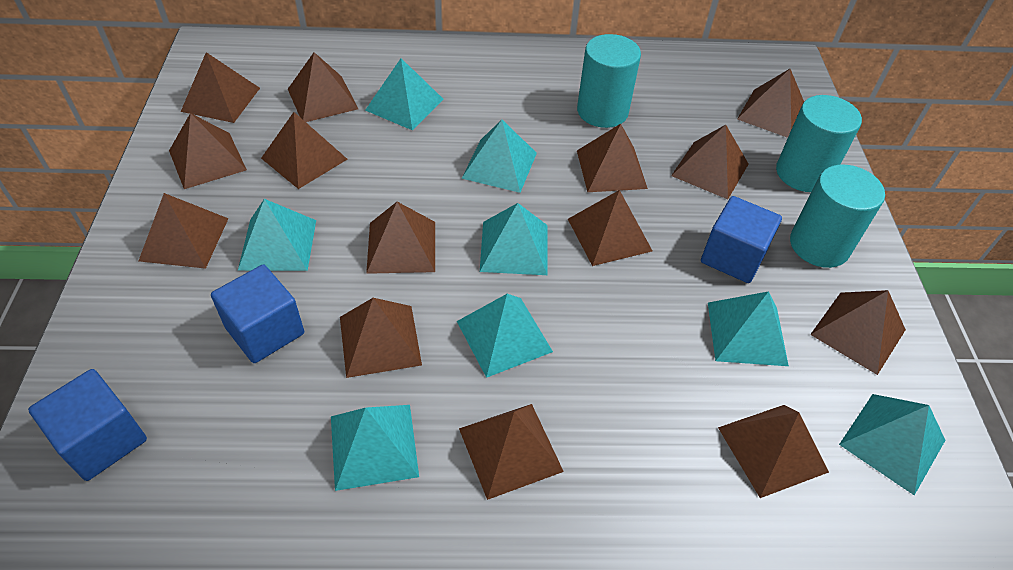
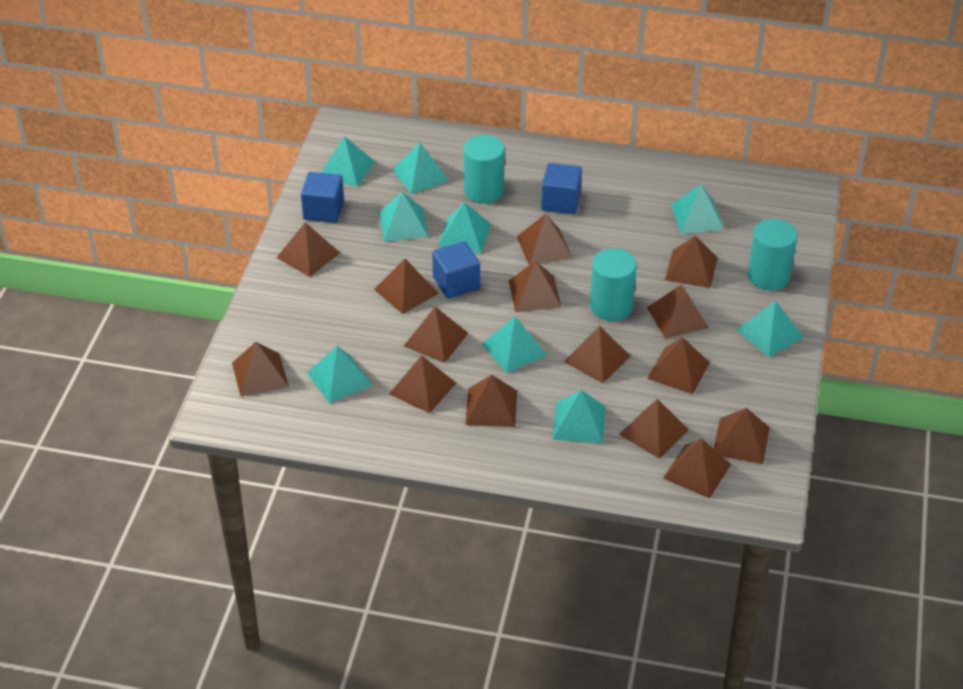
brown pyramid: [139,193,229,269] [169,113,247,189] [181,52,260,123] [261,112,347,189] [288,52,358,122] [340,298,422,378] [366,202,435,274] [459,404,564,500] [568,190,652,266] [577,124,648,192] [671,125,749,199] [718,405,829,498] [737,69,804,138] [810,290,906,375] = 14 -> [232,342,289,397] [276,222,340,277] [374,259,439,314] [389,355,456,413] [404,307,468,363] [465,375,517,427] [508,261,562,312] [517,214,573,265] [564,326,631,383] [619,399,689,459] [647,285,709,339] [647,337,710,394] [663,438,731,498] [665,236,718,288] [714,408,770,464] = 15
turquoise pyramid: [238,199,316,271] [331,405,419,491] [365,58,444,130] [457,294,553,378] [461,120,537,193] [480,203,548,275] [708,291,789,366] [839,394,945,495] = 8 -> [307,346,373,403] [321,136,375,187] [379,192,429,242] [392,143,450,194] [438,202,491,253] [482,317,547,373] [553,390,605,443] [671,184,724,234] [737,300,803,357] = 9

